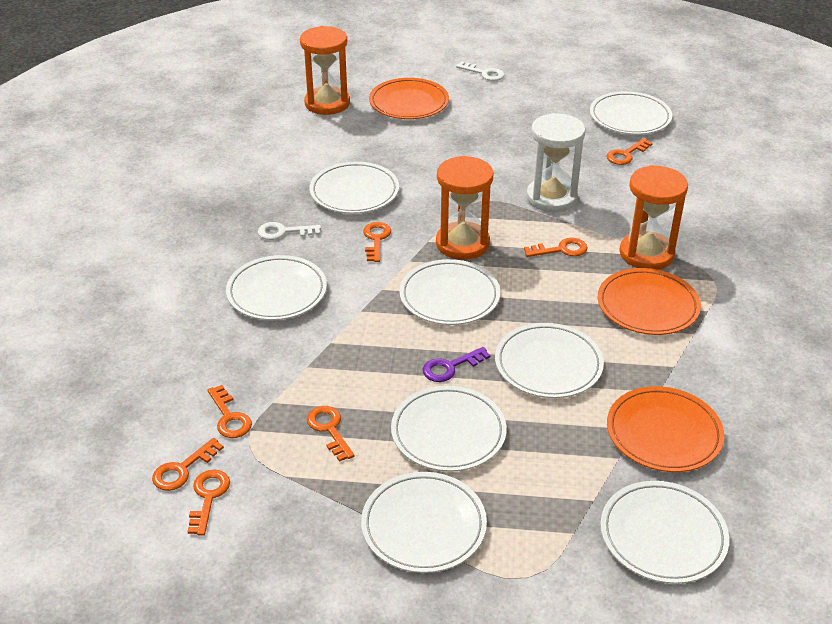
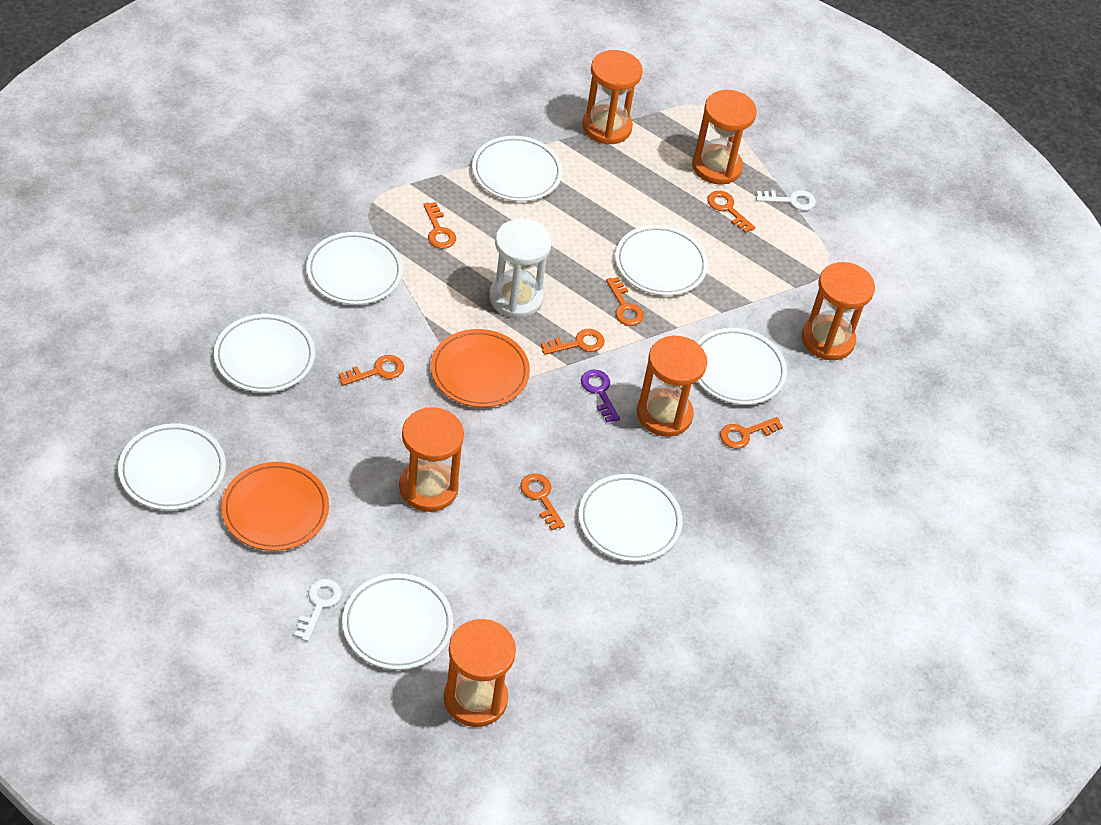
orange hourglass: [300,26,350,115] [436,156,494,260] [620,165,688,270] = 3 -> [399,407,464,512] [444,619,516,727] [582,50,643,145] [637,336,707,437] [692,90,757,185] [802,262,875,360] = 6
orange plate: [369,78,449,119] [598,268,701,335] [607,386,724,472] = 3 -> [221,462,329,551] [431,329,530,407] = 2

